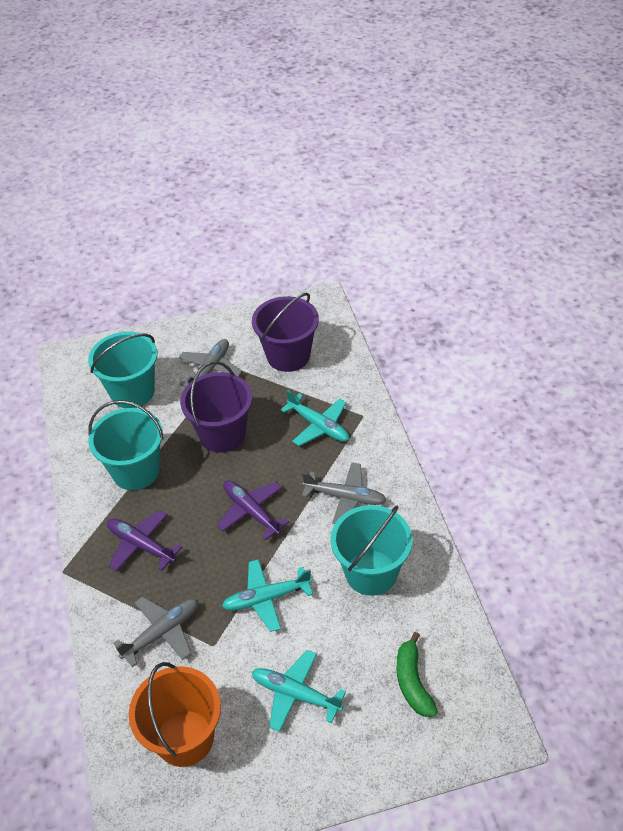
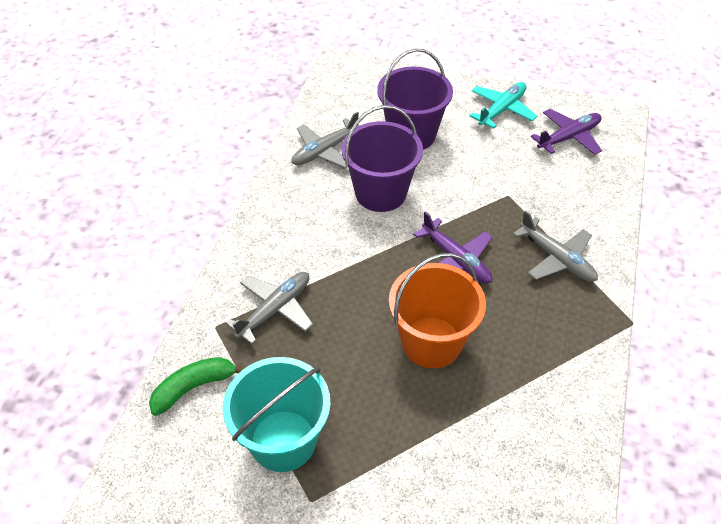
turquoise bucket: [88,331,157,408] [88,400,164,490] [330,505,412,596] = 3 -> [223,357,331,472] = 1
turquoise plane: [222,559,313,632] [252,650,346,732] [281,390,349,446] = 3 -> [469,82,537,129] = 1

